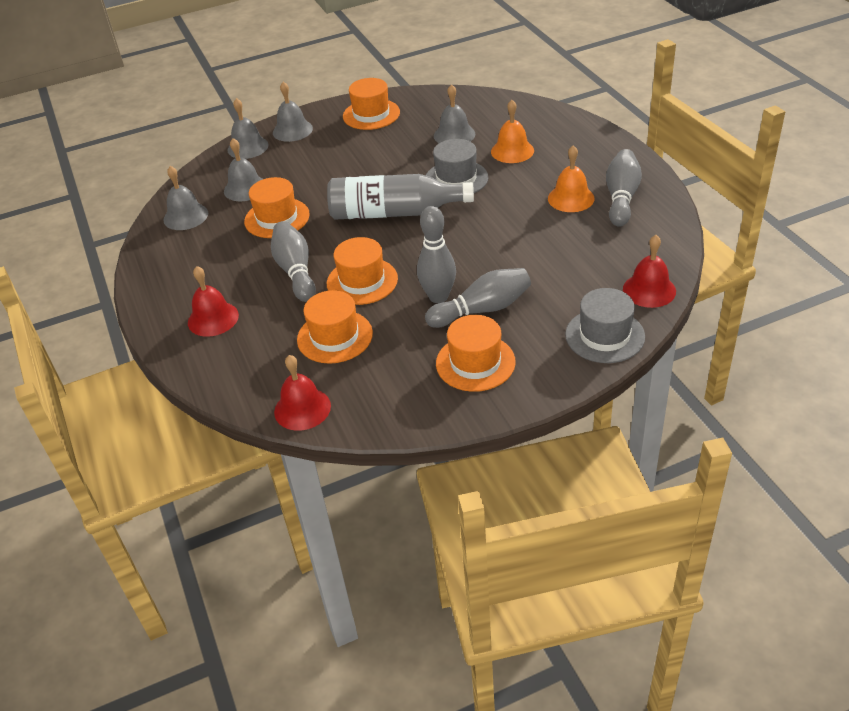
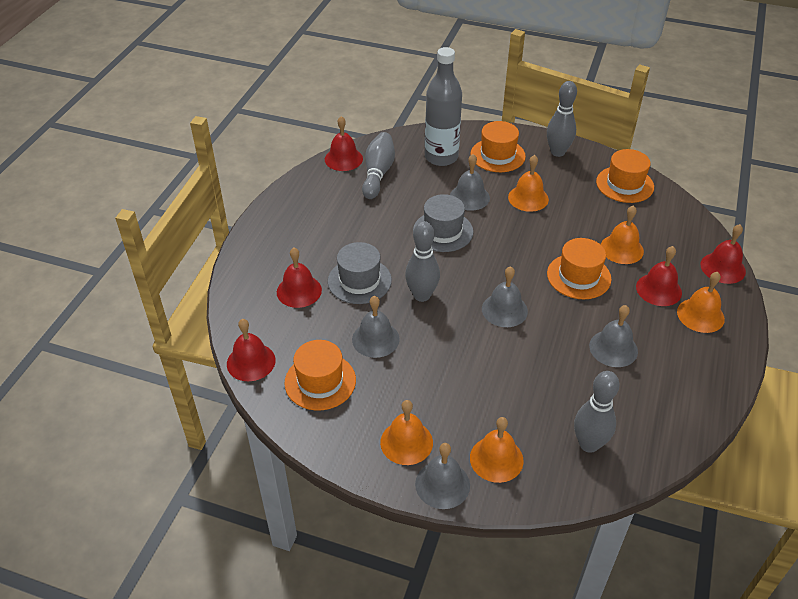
orange bell: [491,100,534,163] [548,145,595,212] = 2 -> [380,400,433,465] [470,417,524,483] [508,155,549,212] [601,205,644,264] [677,272,725,333] = 5
orange hat: [244,177,310,238] [297,290,373,364] [327,237,398,305] [343,78,400,130] [436,315,516,392] = 5 -> [284,340,356,411] [470,121,526,172] [547,238,612,299] [596,149,654,203] = 4
red bell: [188,266,239,337] [274,355,331,431] [623,235,676,308] = 3 -> [227,319,276,381] [277,248,322,308] [325,116,363,171] [636,246,682,306] [700,224,746,284] = 5

